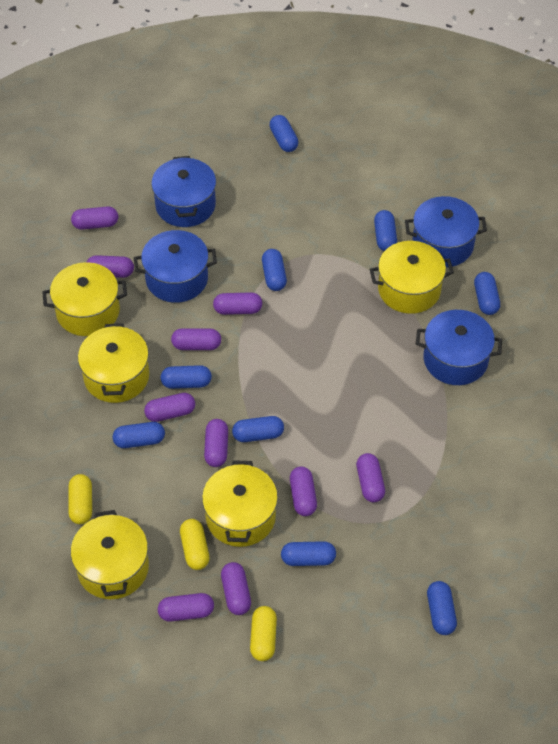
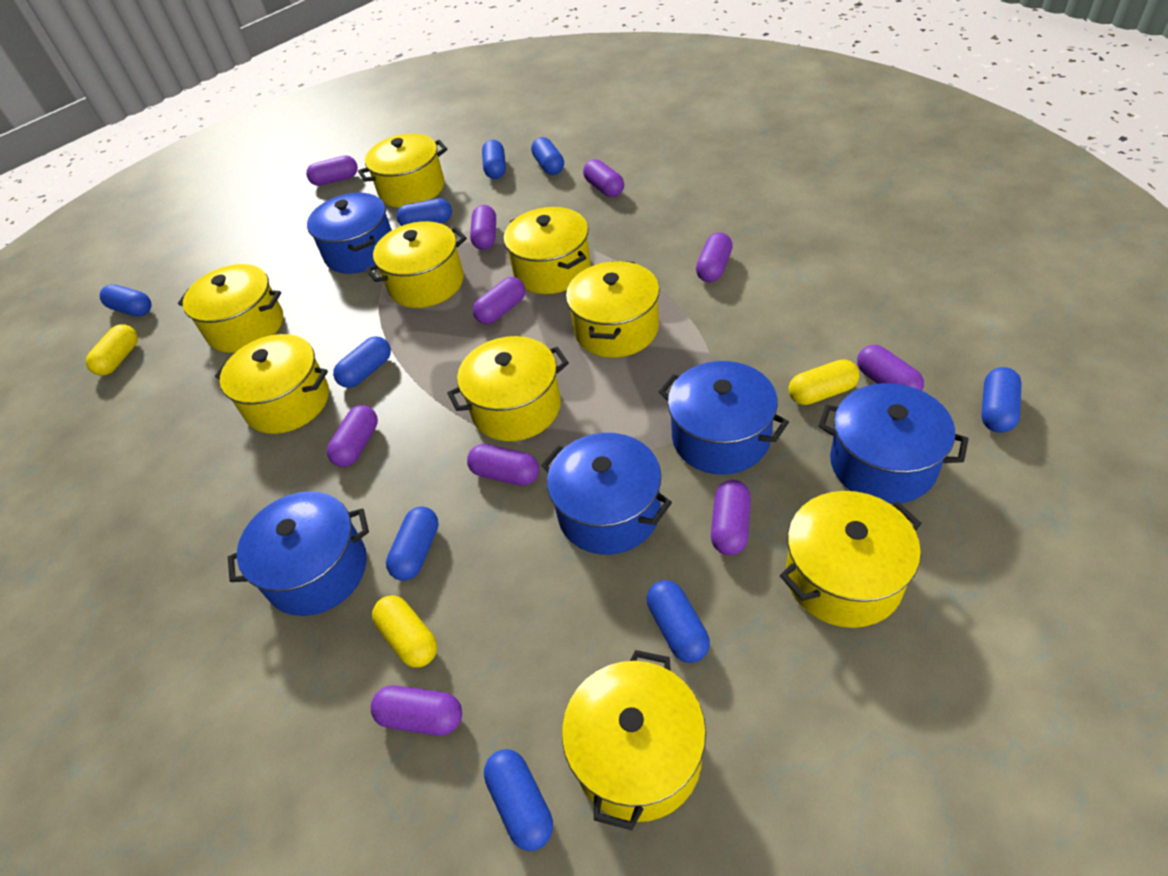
blue pot: [134,230,217,303] [151,156,216,227] [405,196,487,267] [416,310,502,385] = 4 -> [228,491,369,616] [307,193,392,274] [541,433,672,555] [659,361,789,475] [818,383,968,504] = 5
yellow pot: [42,262,127,336] [71,510,149,599] [78,323,149,403] [202,460,278,547] [369,241,454,314] = 5 -> [178,264,283,353] [215,334,329,434] [358,134,447,208] [366,221,467,308] [447,336,569,441] [504,207,591,294] [562,650,706,830] [566,261,660,358] [780,491,922,628] = 9

